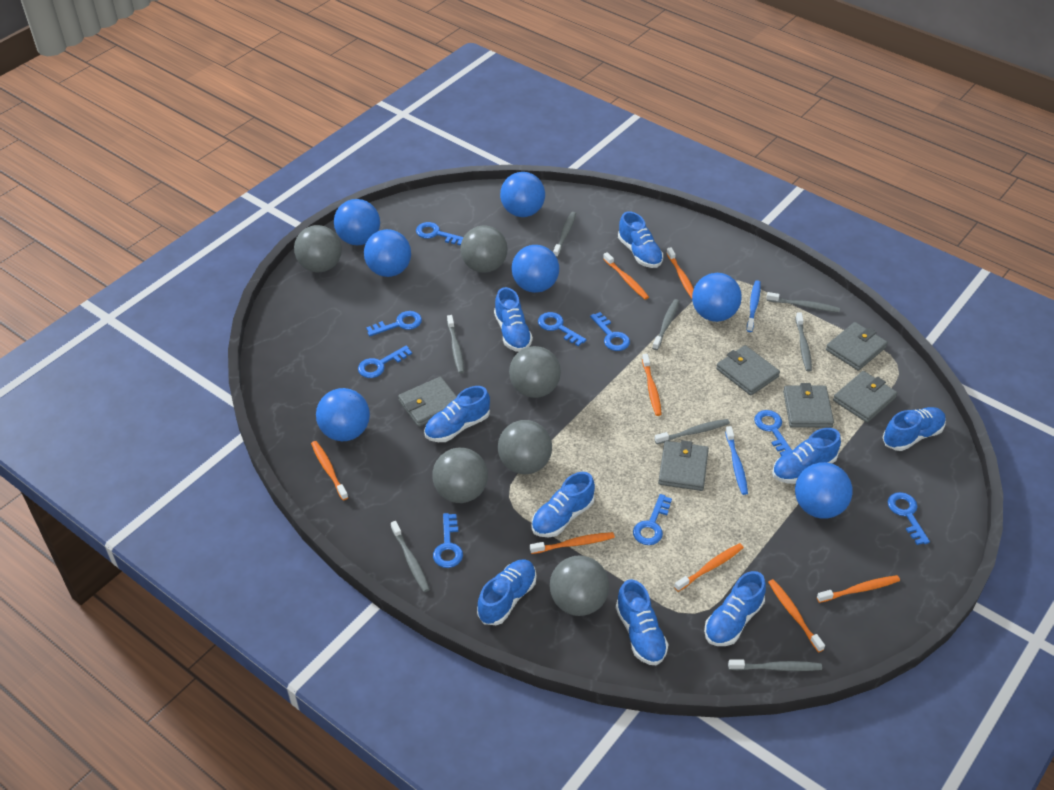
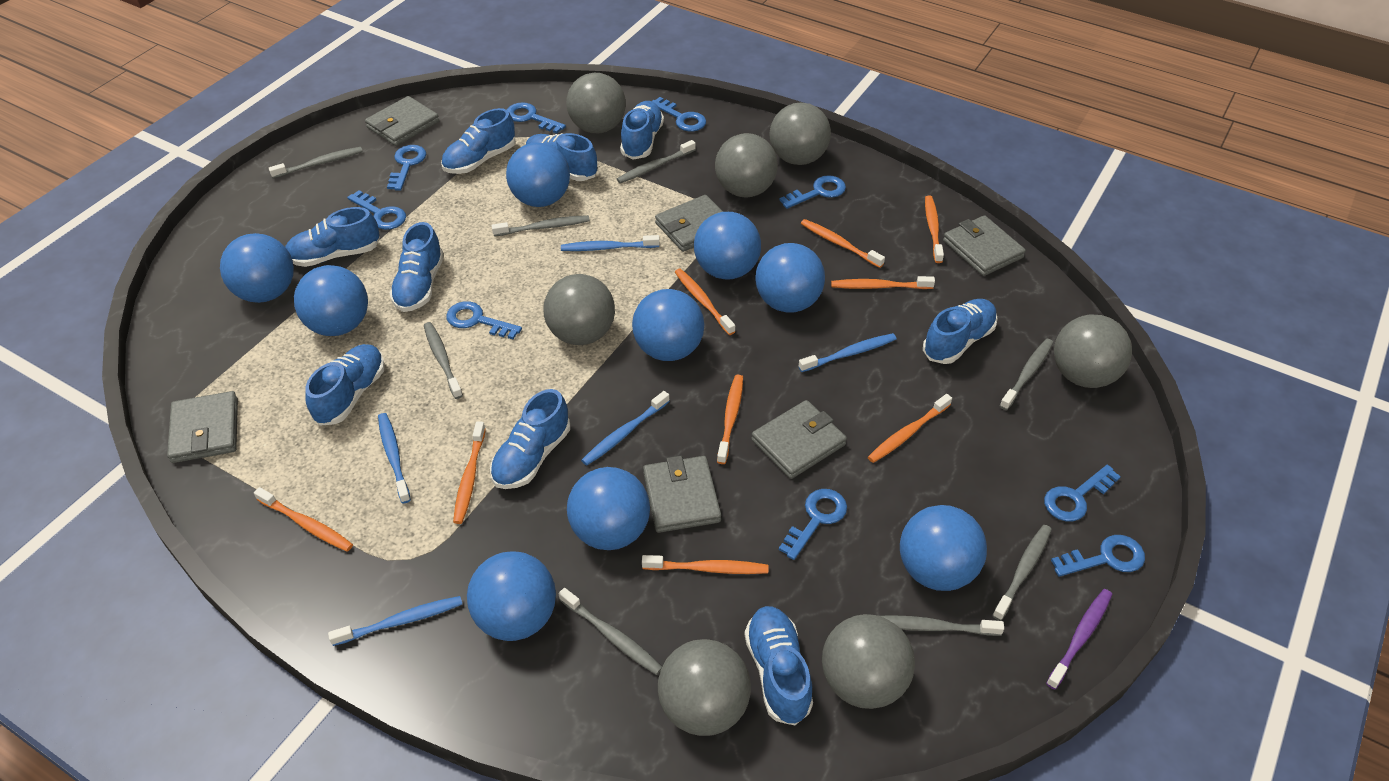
blue ball: [316,388,370,441] [334,199,380,245] [364,229,411,277] [500,172,545,217] [512,245,559,293] [692,273,742,322] [795,462,853,519] = 7 -> [220,233,294,303] [294,265,368,336] [467,552,556,641] [506,142,570,207] [567,467,650,550] [632,289,704,361] [694,212,761,280] [755,243,825,313] [900,505,987,591] = 9
blue toothbrush: [725,426,748,495] [747,281,761,332] = 2 -> [328,596,462,646] [378,413,411,503] [561,235,660,251] [581,391,670,465] [798,333,896,372] = 5
grey ball: [294,225,342,272] [432,447,488,503] [460,225,508,273] [498,420,552,474] [509,346,561,398] [550,555,609,616] = 6 -> [543,274,615,345] [566,73,626,133] [658,639,751,736] [715,133,778,197] [770,103,831,165] [822,614,915,709] [1054,314,1132,388] = 7
orange toothbrush: [311,441,348,500] [530,532,615,554] [603,252,649,300] [642,354,662,416] [667,247,694,298] [674,543,744,592] [768,579,825,652] [817,575,900,603] = 8 -> [254,487,353,552] [453,421,486,524] [642,555,768,574] [675,269,736,335] [717,375,743,464] [801,219,885,268] [831,276,935,289] [868,394,952,463] [925,196,944,263] = 9
purple toothbrush: none = 0 -> [1046,589,1112,690] = 1

